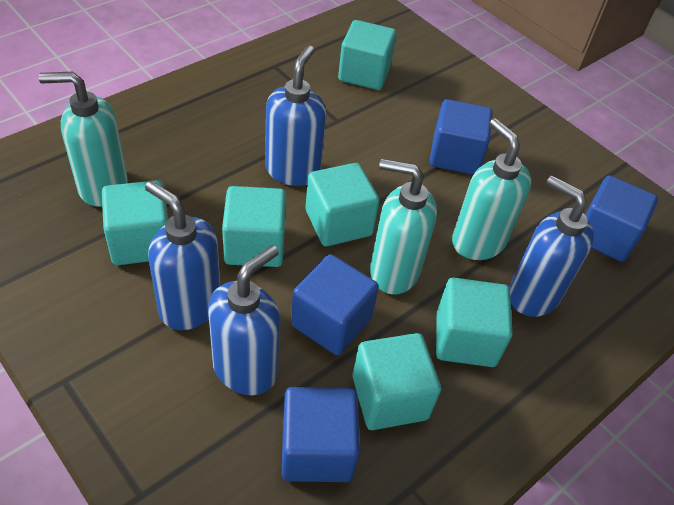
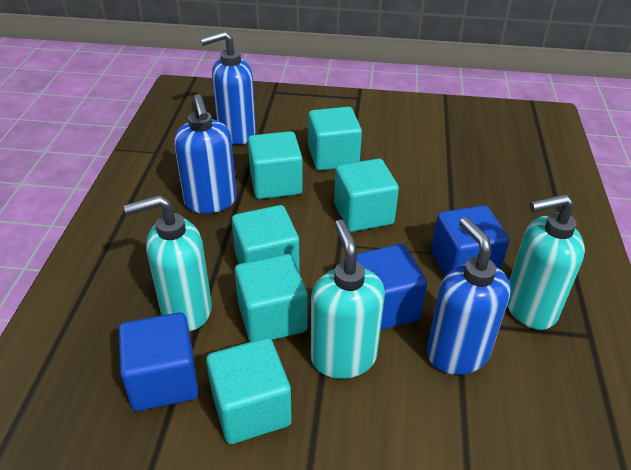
blue cube: [282,387,360,482] [291,254,379,355] [429,99,493,175] [585,175,658,262] = 4 -> [119,312,199,411] [356,244,427,330] [431,205,509,276] = 3
blue soap dispenser: [145,181,220,330] [208,245,281,395] [265,46,327,186] [509,176,594,317] = 4 -> [174,94,237,214] [200,31,256,145] [427,217,511,375] = 3

